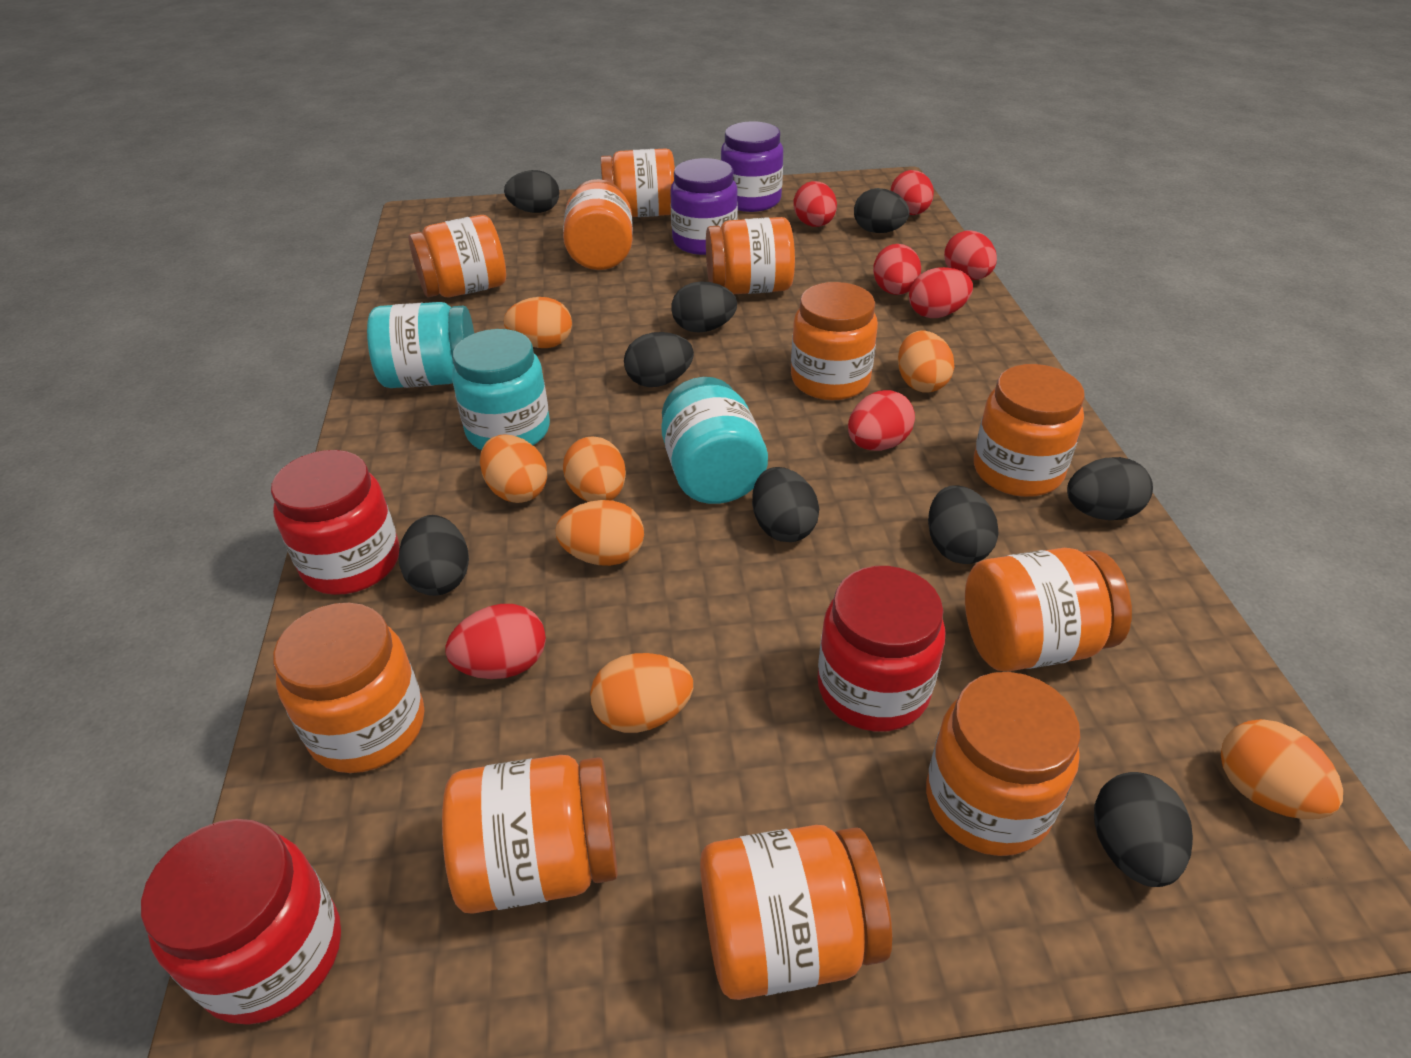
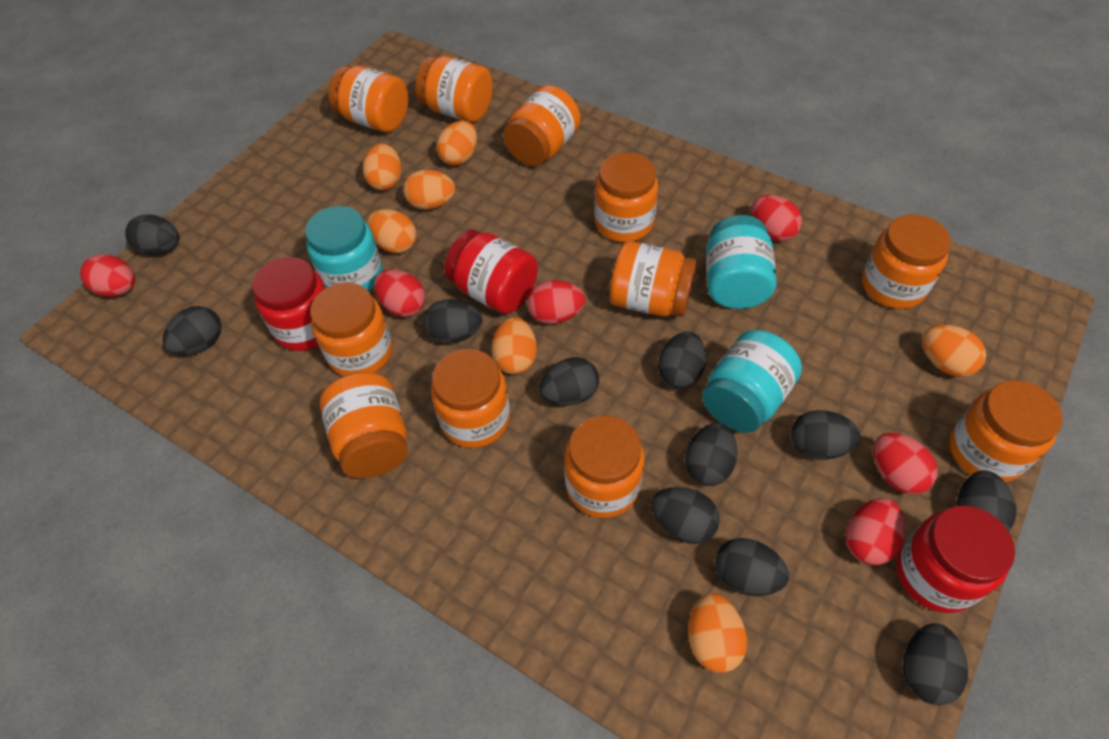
black egg: [399,515,469,596] [504,170,559,213] [624,332,694,387] [671,281,737,333] [752,467,819,542] [854,188,910,233] [928,485,999,564] [1067,457,1153,520] [1094,772,1193,887] = 9 -> [125,214,179,255] [162,306,222,356] [423,299,482,343] [539,357,599,406] [651,487,720,544] [658,331,706,389] [685,423,737,486] [715,538,789,596] [791,410,860,460] [903,623,968,705] [956,470,1016,532] = 11
purple jar: [670,158,738,255] [721,121,783,212] = 2 -> none = 0
red egg: [446,604,546,679] [794,181,837,227] [848,390,915,451] [873,244,921,295] [891,170,934,215] [909,267,973,318] [944,230,997,280] = 7 -> [80,254,135,297] [374,269,425,317] [527,280,585,324] [751,195,802,242] [846,498,905,565] [873,433,938,495] = 6

